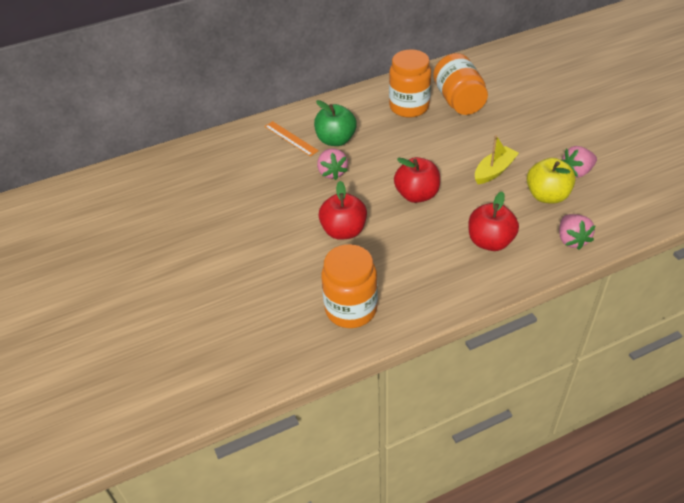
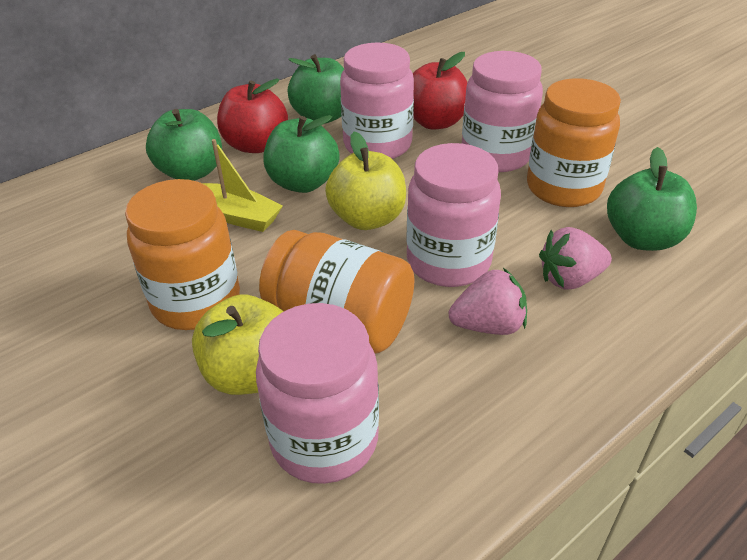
green apple: [314,100,357,146] = 1 -> [146,109,222,181] [264,115,340,193] [288,54,344,123] [607,147,697,251] = 4
orange ruler: [264,121,319,156] = 1 -> none = 0
pink jar: none = 0 -> [256,303,379,484] [340,43,414,159] [407,143,501,287] [462,51,543,172] = 4
pink strawberry: [317,148,348,180] [559,214,596,250] [561,146,597,178] = 3 -> [448,268,527,335] [539,227,612,289] = 2
red apple: [319,181,367,240] [394,157,440,203] [468,192,519,251] = 3 -> [217,78,288,153] [413,52,467,130] = 2
yellow apple: [527,158,576,204] = 1 -> [192,294,284,395] [325,131,406,230] = 2

